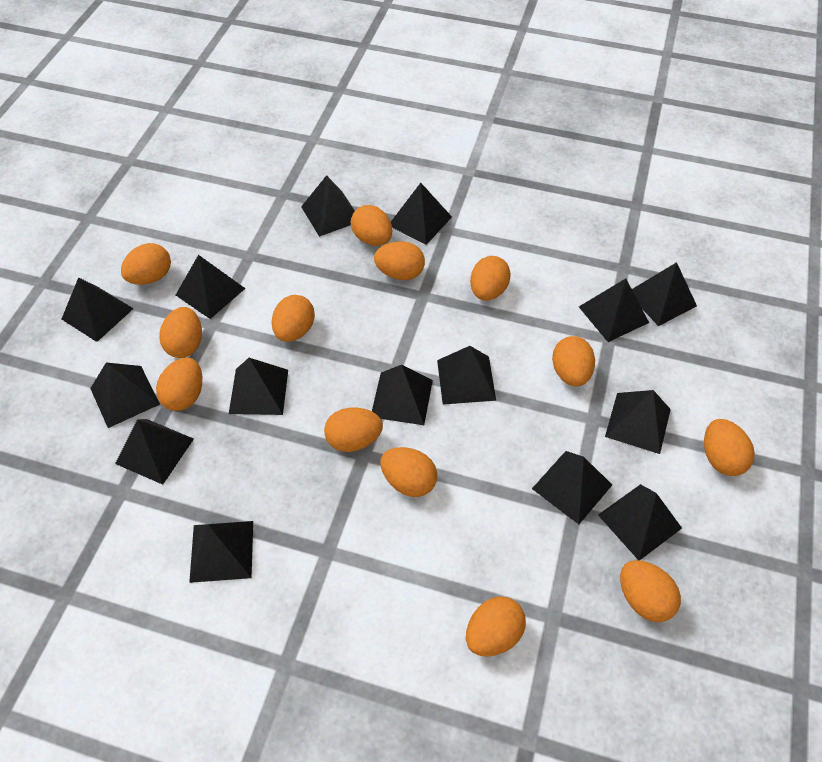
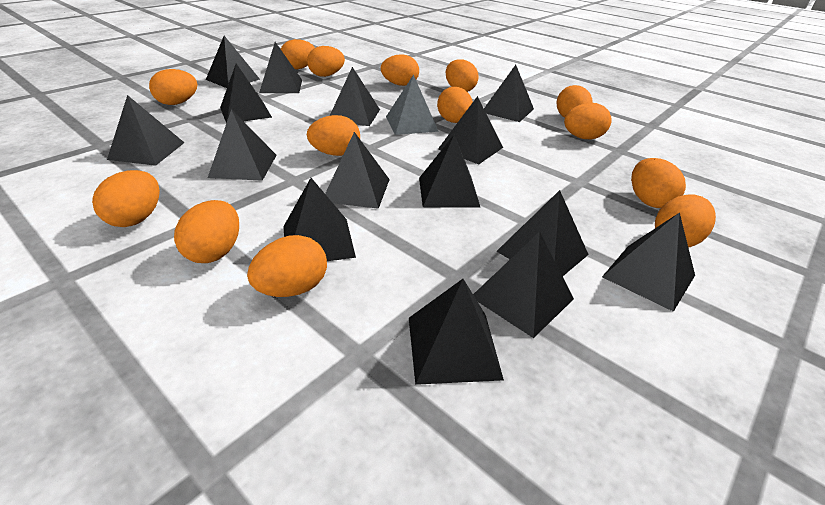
grey pyramid: none = 0 -> [386,74,439,135] = 1
orange egg: [121,243,171,285] [156,358,202,411] [159,307,202,358] [272,295,315,342] [324,408,383,452] [351,205,392,246] [374,241,425,280] [380,447,437,497] [466,596,526,657] [470,256,511,301] [552,336,595,387] [620,560,681,622] [704,419,755,476] = 13 -> [92,170,160,227] [149,69,197,105] [174,200,239,263] [247,235,327,297] [281,39,315,69] [307,46,345,77] [307,115,360,156] [381,54,419,86] [437,87,473,123] [446,59,479,92] [556,85,592,118] [564,103,612,139] [631,158,686,208] [655,194,716,247] = 14

